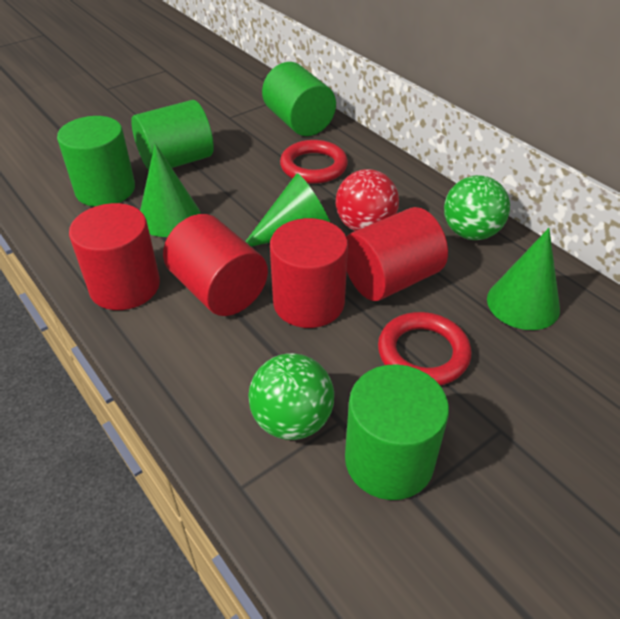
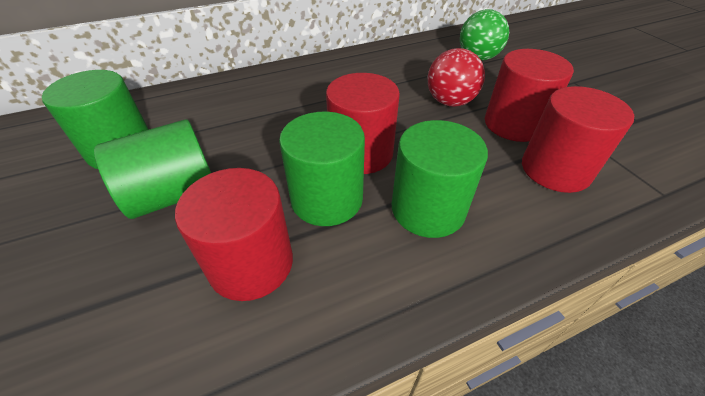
green ball: [248,353,334,440] [444,175,510,240] = 2 -> [460,9,509,61] = 1
green cone: [140,144,201,237] [245,173,330,247] [487,228,560,330] = 3 -> none = 0
red ring: [280,140,348,184] [378,312,471,385] = 2 -> none = 0

